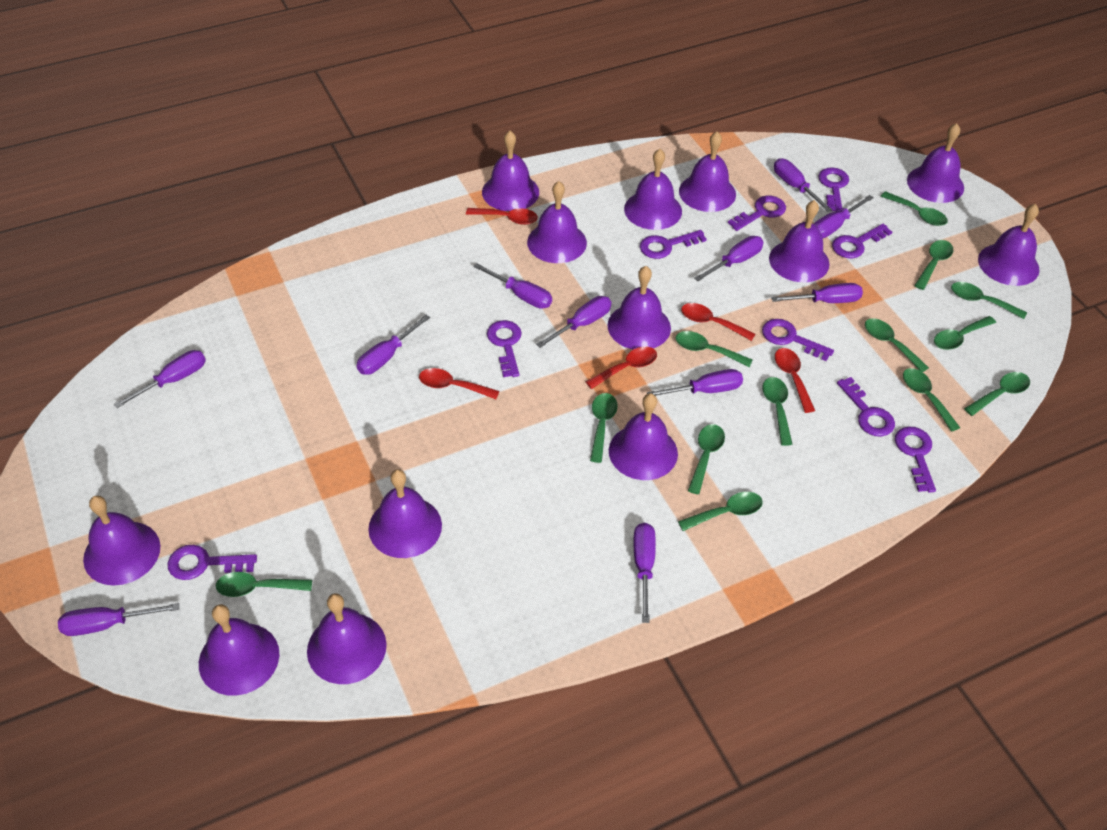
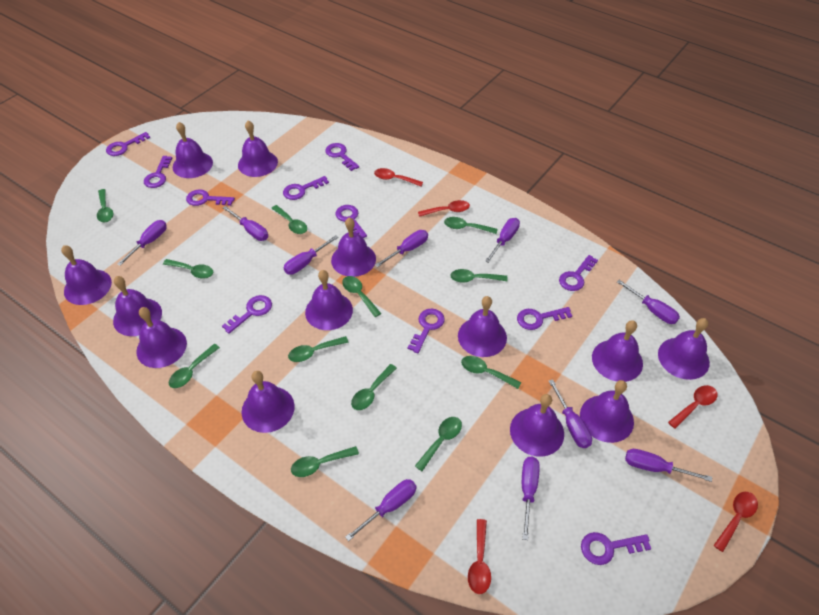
green spoon: [216,572,312,597] [590,393,618,463] [675,331,753,367] [678,492,763,531] [688,424,725,494] [762,377,792,446] [865,318,929,372] [881,191,948,226] [903,368,960,432] [914,240,953,290] [934,316,996,350] [951,282,1027,319] [964,372,1030,416] = 13 -> [97,189,113,222] [163,259,213,279] [169,344,220,388] [271,205,307,234] [288,336,349,362] [291,446,359,477] [342,276,381,317] [351,364,397,410] [415,417,462,471] [444,217,497,234] [450,269,508,283] [461,356,522,389] = 12
purple key: [168,545,257,580] [487,320,522,377] [640,230,707,259] [728,196,786,231] [762,319,834,361] [818,167,849,212] [832,224,892,258] [837,377,895,436] [895,426,936,492] = 9 -> [106,132,150,156] [144,156,172,188] [186,189,235,206] [222,295,272,334] [283,176,329,200] [325,143,359,171] [335,205,367,238] [408,308,445,353] [517,307,572,330] [559,255,598,291] [581,532,651,565] = 11
purple screwdriver: [58,603,179,636] [114,350,206,408] [357,315,430,375] [473,263,552,309] [536,296,611,348] [633,523,656,623] [647,369,743,396] [694,236,764,281] [771,283,863,303] [774,158,832,212] [814,195,874,238] = 11 -> [117,220,167,266] [223,206,268,241] [284,235,339,275] [345,479,417,541] [375,230,428,267] [485,218,520,263] [522,457,540,540] [549,379,592,448] [617,280,680,324] [625,449,712,482] = 10

